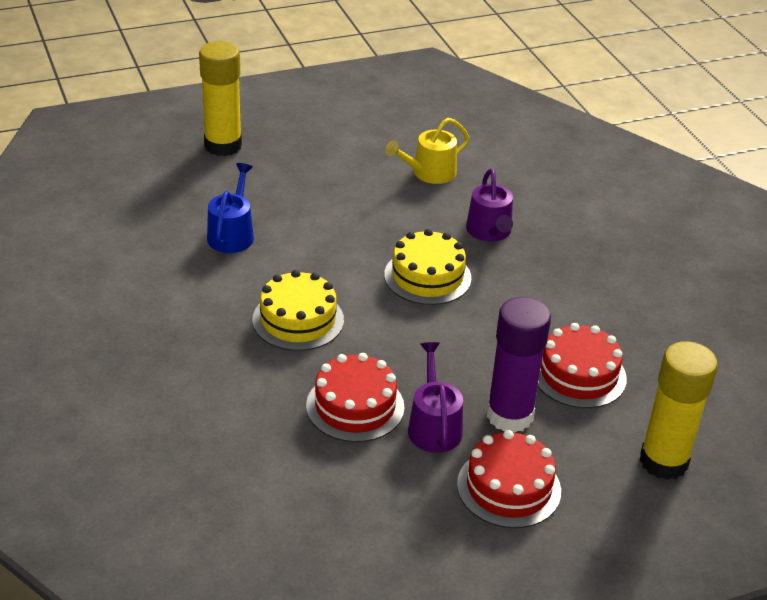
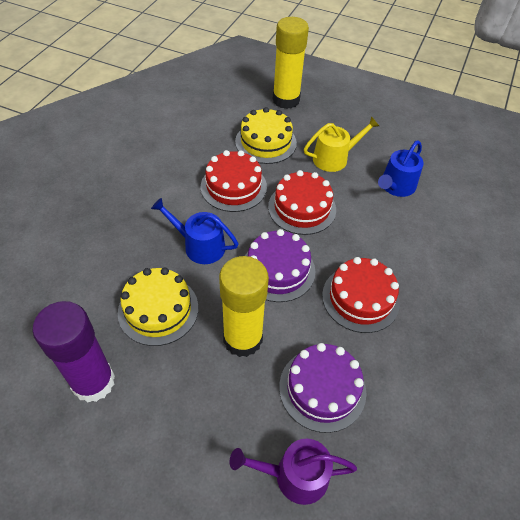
blue watering can: [207,163,254,253] = 1 -> [151,198,238,264] [378,140,424,197] = 2
purple cake: none = 0 -> [245,229,315,302] [279,343,366,433] = 2
purple watering can: [408,342,463,453] [466,169,513,242] = 2 -> [230,439,357,505] = 1

